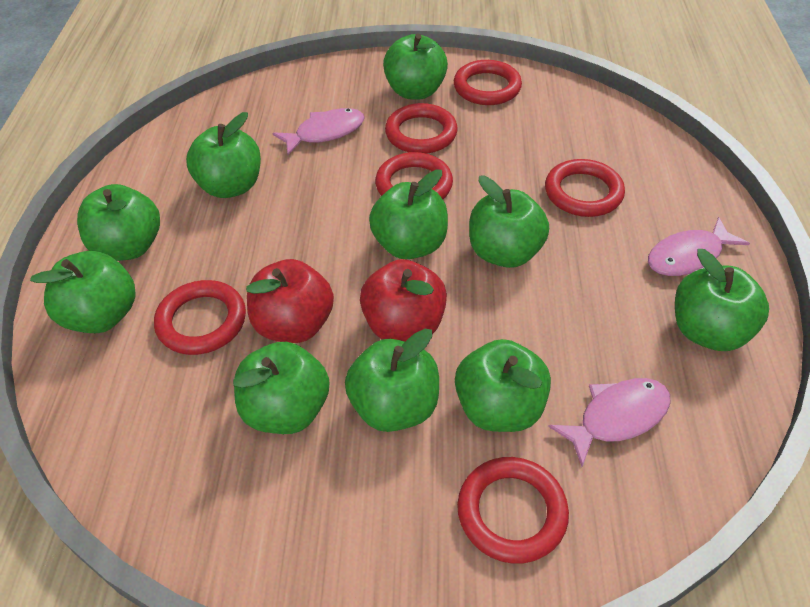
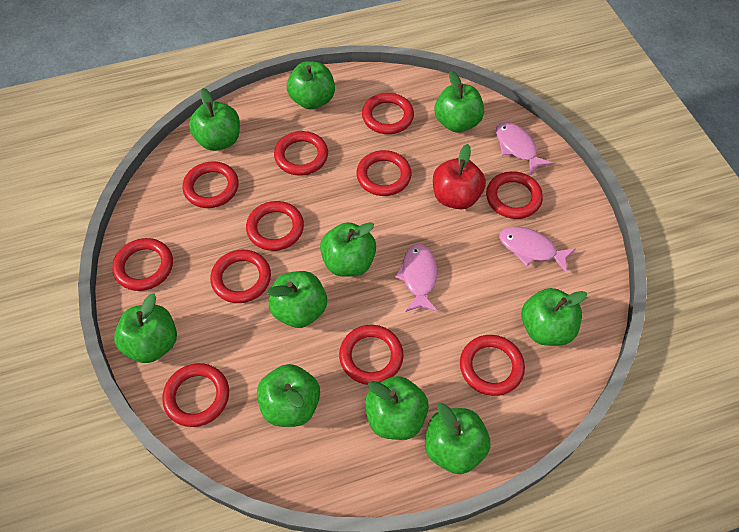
red apple: [246,259,334,343] [360,259,447,341] = 2 -> [433,144,486,209] = 1
red ring: [154,280,246,355] [375,152,453,199] [385,103,458,154] [454,60,522,105] [457,457,569,564] [545,159,625,217] = 6 -> [112,238,173,291] [162,363,229,427] [182,161,239,208] [210,250,271,303] [246,201,304,251] [274,131,328,176] [339,325,403,385] [356,150,412,196] [362,93,414,134] [460,335,525,396] [486,171,543,219] = 11

